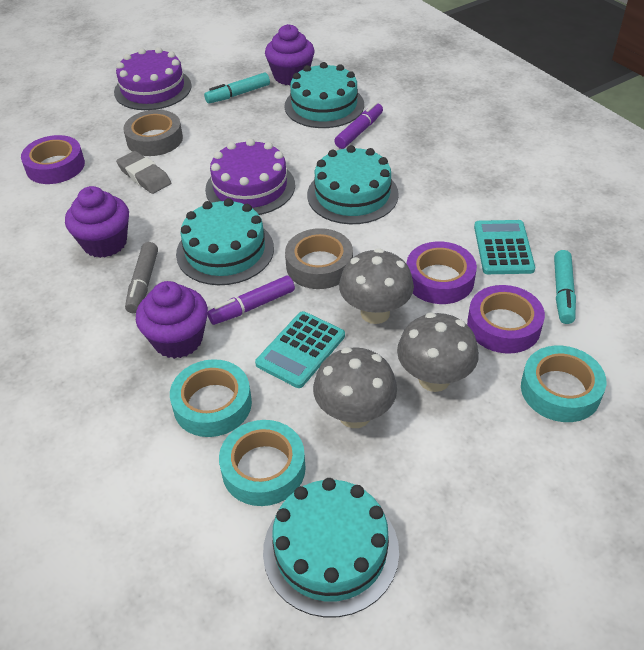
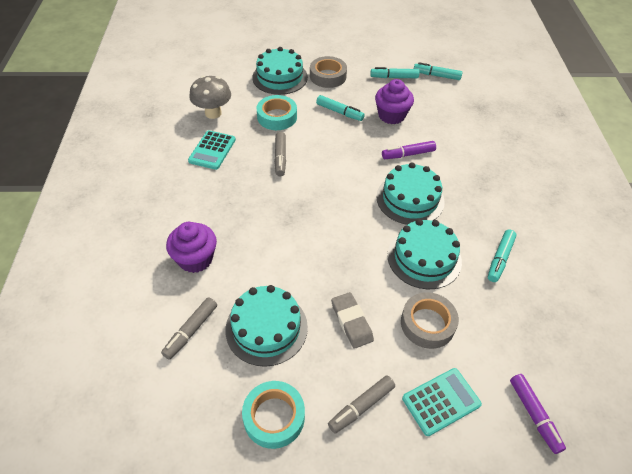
grey marker: [125,242,158,314] = 1 -> [161,297,217,360] [274,132,286,177] [328,375,395,434] = 3
grey mushroom: [313,347,397,428] [339,248,414,324] [397,312,479,392] = 3 -> [190,76,231,119] = 1
purple cake: [114,47,192,110] [205,139,295,215] = 2 -> none = 0
purple cupcake: [65,186,129,258] [136,281,208,359] [265,24,315,85] = 3 -> [166,222,217,273] [375,79,414,124] = 2
purple tape: [21,135,85,184] [406,241,477,304] [467,285,545,354] = 3 -> none = 0
turquoise marker: [204,72,270,103] [554,250,576,324] = 2 -> [316,95,365,121] [370,67,419,78] [414,62,463,80] [488,230,516,282] = 4
turquoise tape: [170,359,252,437] [219,420,306,506] [521,346,606,422] = 3 -> [242,381,305,449] [257,95,297,130] = 2

